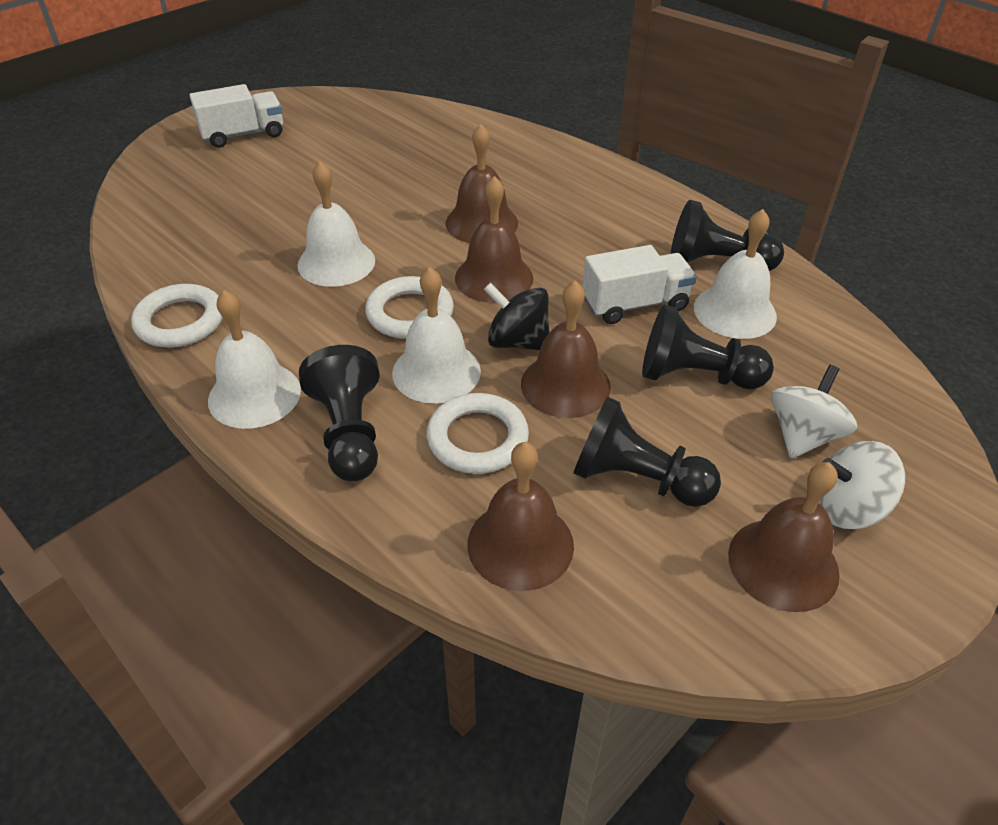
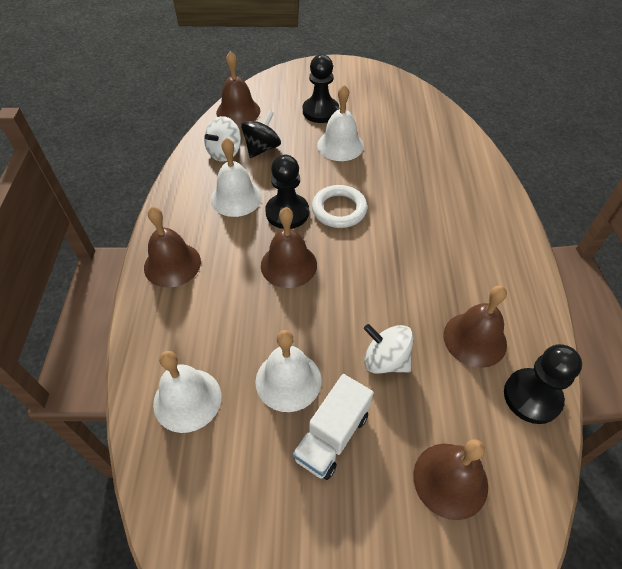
black pawn: [299,345,380,481] [573,397,721,507] [642,305,774,389] [671,200,784,271] = 4 -> [265,155,309,229] [303,54,339,123] [504,344,582,424] = 3
white ring: [131,284,223,348] [365,276,454,339] [426,393,529,474] = 3 -> [312,185,367,228] = 1
white truck: [189,84,283,148] [582,245,696,324] = 2 -> [293,374,373,480] = 1

